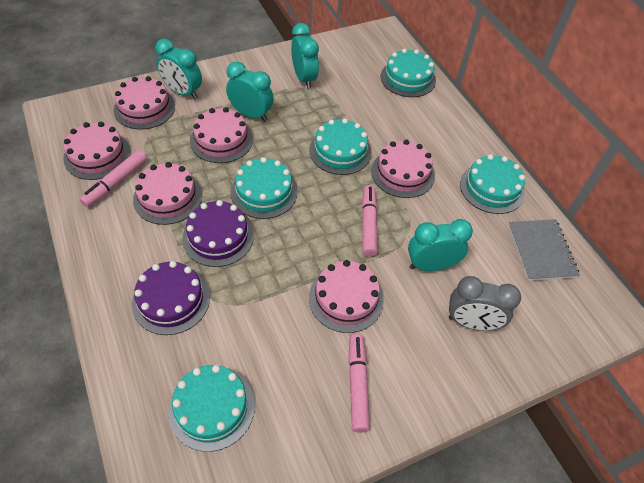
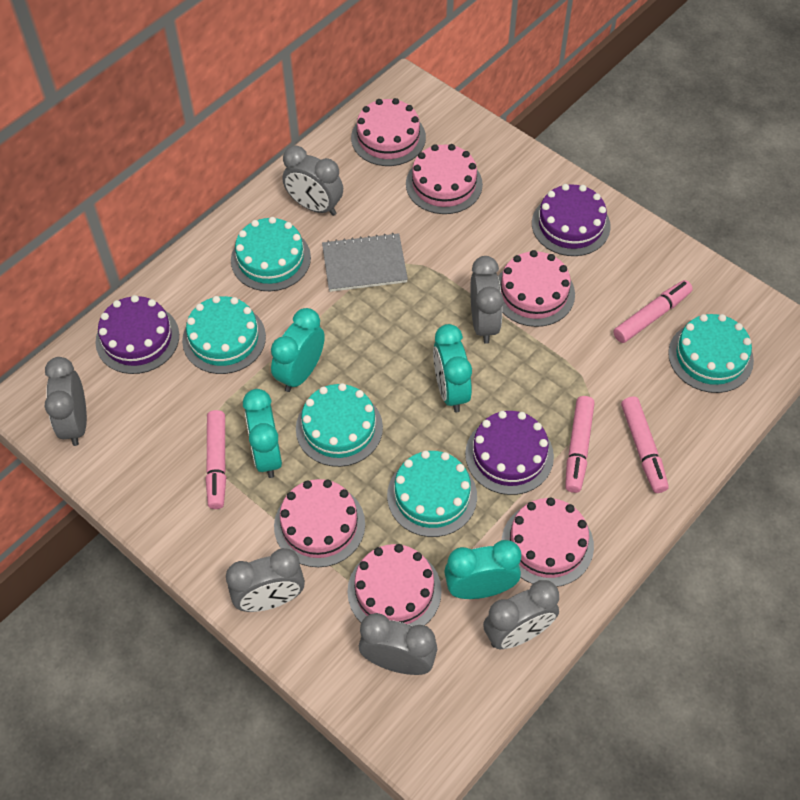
grey clock: [449,276,521,331] = 1 -> [45,357,87,446] [226,548,305,612] [283,146,343,216] [359,613,437,675] [470,256,504,344] [483,580,559,649] = 6
pink marker: [80,150,147,207] [348,334,370,433] [362,185,378,257] = 3 -> [205,410,226,509] [565,396,595,493] [613,280,693,343] [621,396,669,493] = 4
purple cake: [132,261,210,335] [182,200,254,267] = 2 -> [95,295,179,374] [465,411,554,495] [532,184,611,256] = 3

